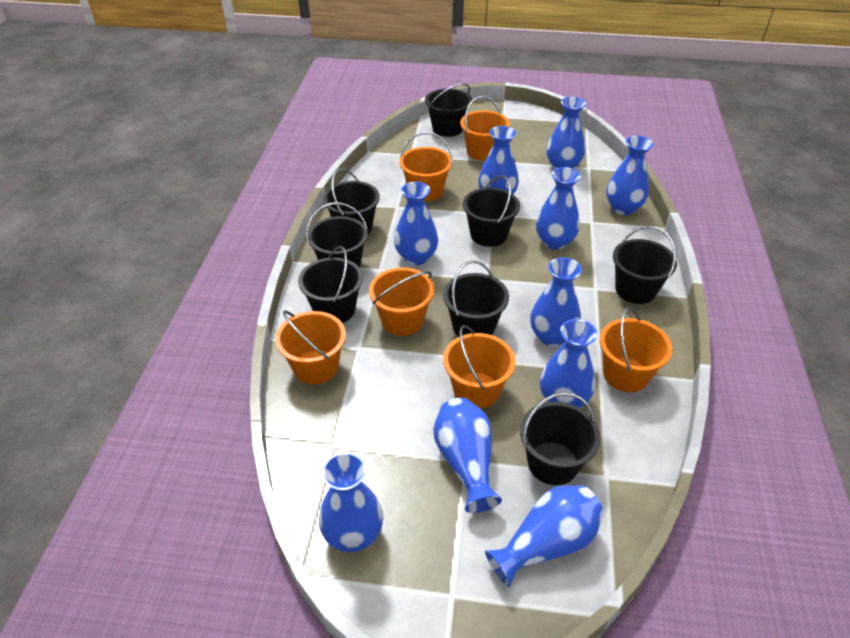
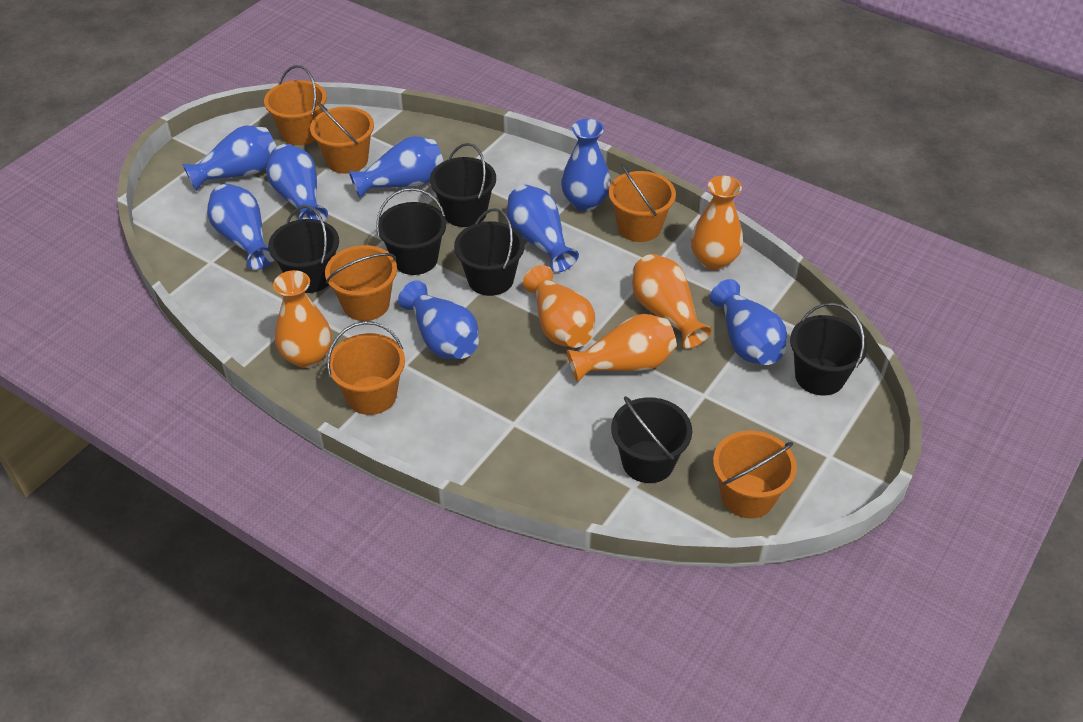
black bucket: [298,246,363,323] [306,202,368,268] [323,168,380,234] [425,83,472,137] [443,260,509,337] [463,175,520,247] [520,392,600,485] [613,226,677,304] = 8 -> [268,205,339,293] [376,188,446,275] [430,143,496,227] [454,208,525,296] [611,396,692,483] [790,303,867,396] = 6
blue vase: [319,452,383,552] [394,182,438,265] [433,398,502,513] [478,126,519,194] [485,485,604,587] [530,257,582,347] [536,167,581,250] [540,319,597,408] [547,97,586,170] [606,136,653,215] = 10 -> [182,126,276,191] [207,184,274,270] [266,144,328,222] [348,136,444,199] [398,281,479,359] [507,185,579,273] [561,119,611,211] [710,279,787,365] = 8
orange vase: none = 0 -> [273,270,332,368] [523,265,595,348] [566,314,677,383] [632,254,712,349] [691,176,743,270] = 5

